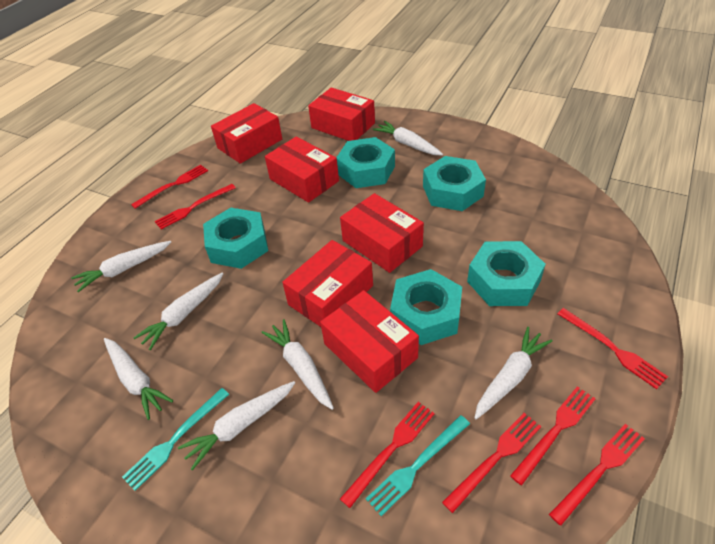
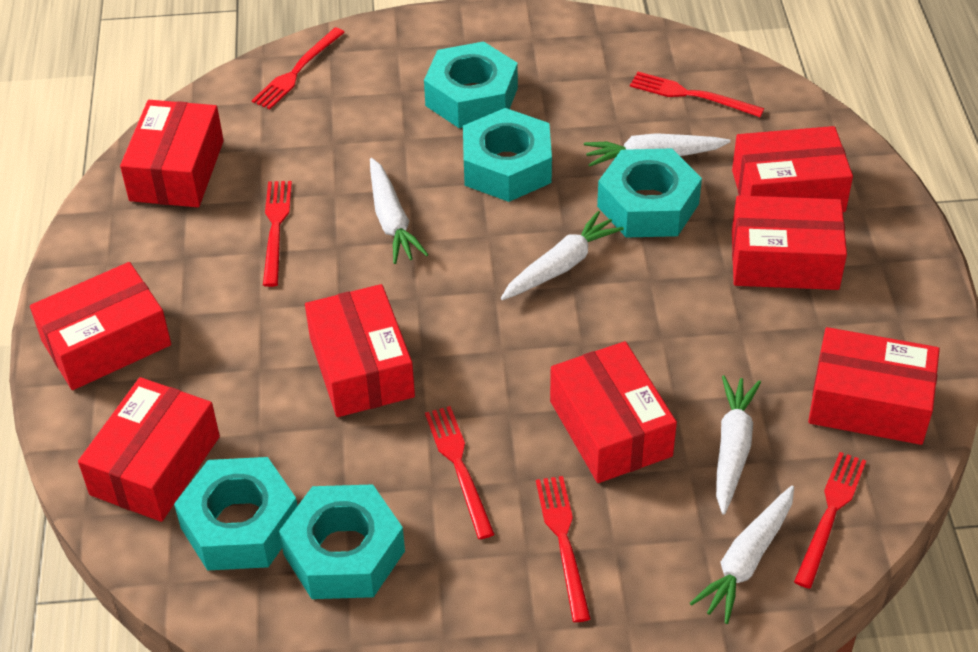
red box: [211,103,282,164] [265,136,339,203] [282,240,373,327] [308,87,375,141] [320,290,419,393] [340,193,424,273] = 6 -> [30,262,171,390] [78,377,220,522] [120,100,224,207] [305,284,415,417] [550,341,677,483] [732,126,853,212] [732,195,847,290] [808,327,940,445] = 8
red fork: [131,165,208,209] [154,184,236,229] [340,402,435,508] [442,413,541,513] [510,386,596,485] [549,424,645,526] [557,308,668,389] = 7 -> [252,27,345,110] [263,181,292,287] [425,406,495,539] [536,476,591,622] [630,72,764,117] [794,452,866,589] = 6
turquoise fork: [122,388,229,491] [366,415,470,516] = 2 -> none = 0
white carrot: [71,241,171,292] [104,338,173,420] [134,273,223,350] [178,381,295,471] [262,319,334,410] [373,121,443,156] [474,327,553,420] = 7 -> [370,158,428,264] [501,211,624,300] [584,133,731,167] [690,485,794,624] [716,375,761,515] = 5

